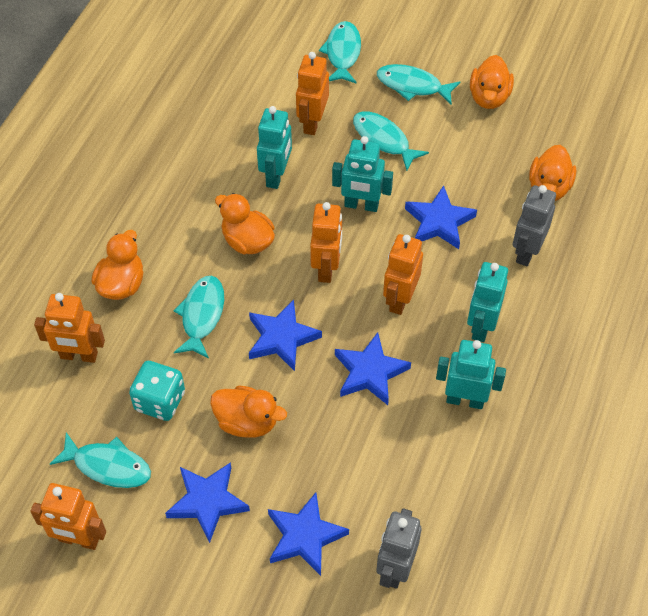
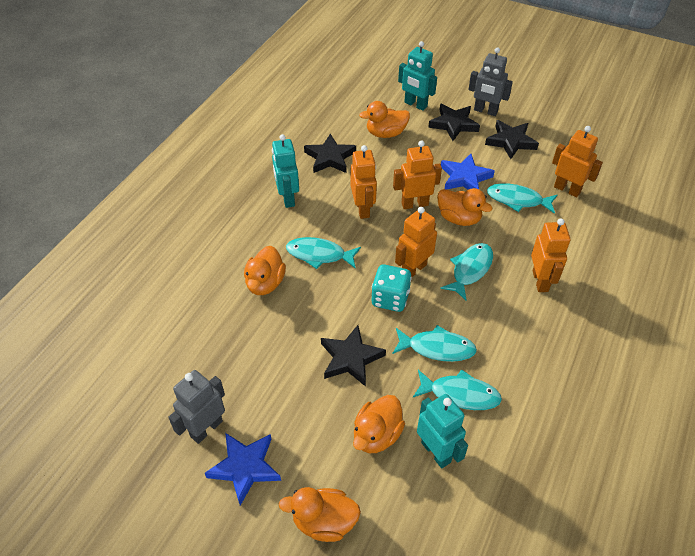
black star: none = 0 -> [304,134,356,173] [321,325,386,387] [428,104,480,141] [485,120,539,159] = 4
blue star: [165,462,250,543] [249,299,322,371] [268,492,349,576] [335,332,411,405] [405,185,477,249] = 5 -> [205,433,281,506] [441,154,495,190] = 2
turquoise robot: [257,106,292,189] [332,136,393,212] [436,340,506,409] [467,262,508,342] = 4 -> [272,134,299,208] [398,41,437,111] [417,394,468,468] = 3

